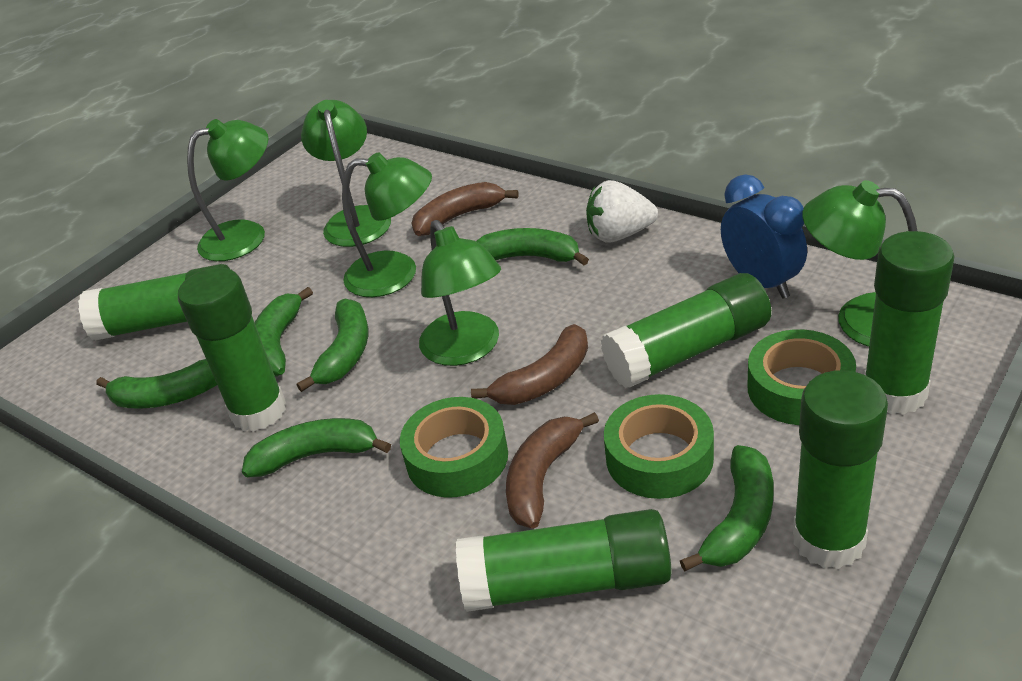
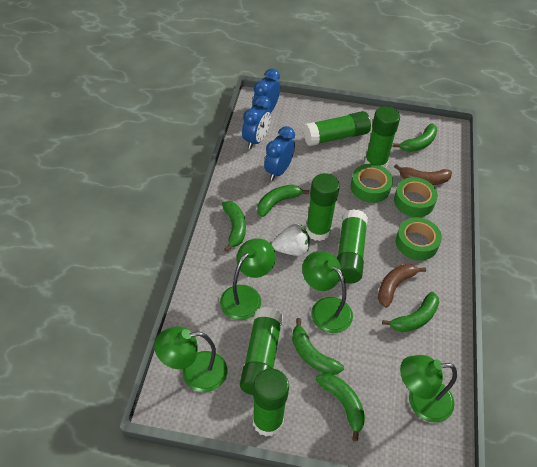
blue clock: [721,174,807,298] = 1 -> [242,96,271,149] [252,69,280,112] [264,126,295,181] = 3
brown banana: [412,182,518,236] [471,324,588,405] [506,412,599,529] = 3 -> [378,264,426,308] [394,164,452,185] = 2
green lamp: [187,119,268,261] [301,100,391,247] [342,152,432,297] [419,220,501,366] [802,180,917,347] = 5 -> [154,327,227,392] [220,238,276,320] [302,251,353,333] [400,355,457,423] = 4

